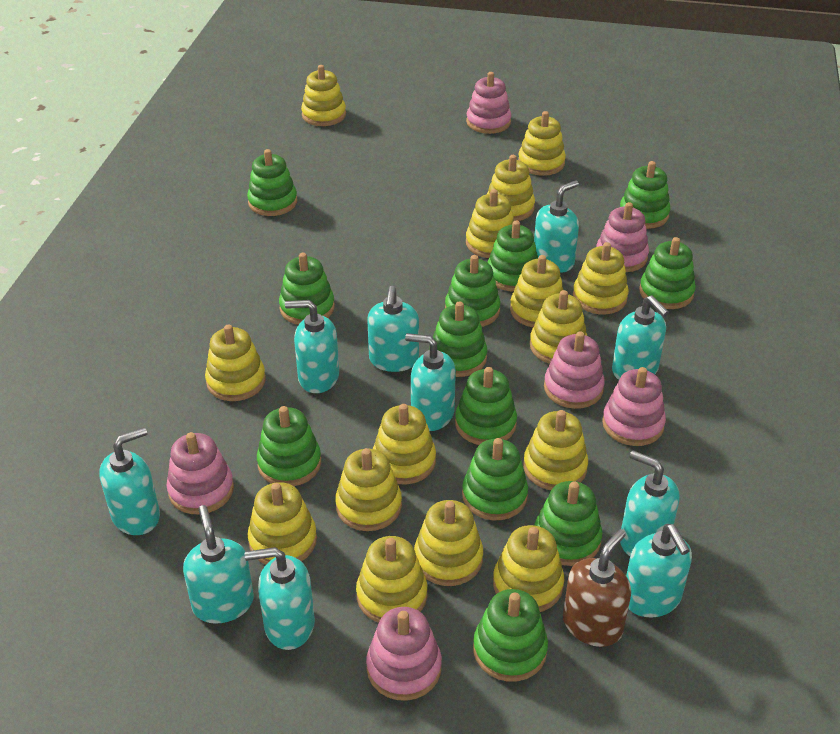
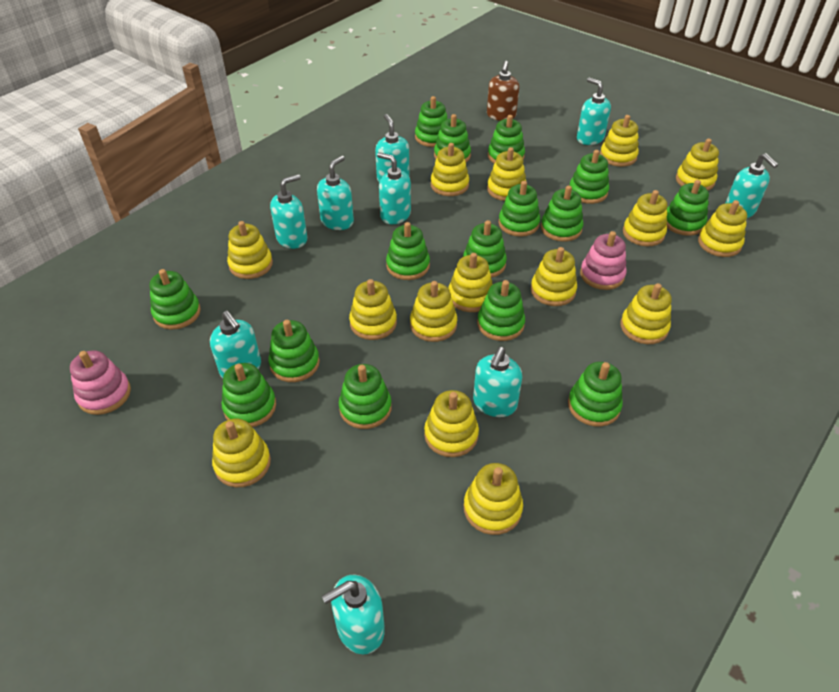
green stacking toy: [247,149,297,216] [257,406,321,486] [279,253,335,325] [429,301,487,377] [445,255,500,327] [455,367,517,445] [462,438,528,520] [473,589,548,682] [487,221,538,292] [534,481,602,566] [620,161,670,229] [639,237,696,309] = 12 -> [150,269,201,330] [222,363,276,427] [268,320,320,382] [339,364,392,429] [386,222,430,280] [415,96,447,147] [434,114,471,162] [463,220,507,278] [477,280,525,341] [488,115,525,164] [498,181,540,237] [541,185,583,242] [568,362,623,427] [570,150,609,204] [667,180,709,236] = 15
pink stacking toy: [166,432,234,514] [366,607,442,701] [466,72,511,134] [544,332,605,409] [596,202,649,272] [602,367,666,446] = 6 -> [70,350,131,415] [580,231,626,290] = 2
turquoise soap dispenser: [99,427,160,535] [183,505,254,624] [245,547,315,650] [285,300,339,393] [367,286,419,372] [405,333,456,431] [534,180,579,273] [612,295,669,380] [620,450,679,556] [626,524,692,617] = 10 -> [210,311,261,378] [270,174,307,249] [317,155,354,230] [322,574,385,654] [375,114,409,182] [377,152,411,224] [473,347,522,417] [577,78,611,145] [725,153,778,218] = 9

